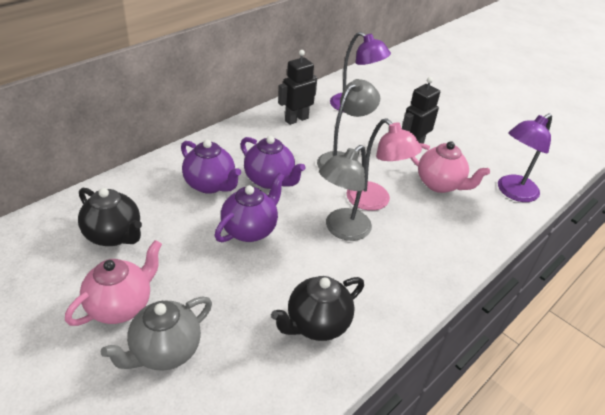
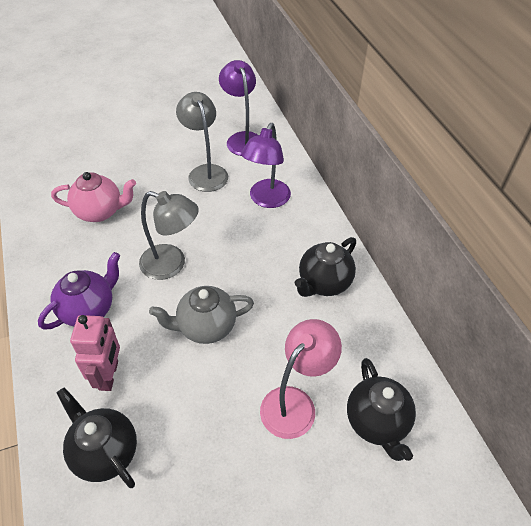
black robot: [278,50,317,125] [402,77,440,144] = 2 -> none = 0
black teapot: [78,188,142,246] [271,276,364,341] = 2 -> [57,388,137,488] [295,237,356,297] [347,358,416,461] = 3
pink robot: none = 0 -> [70,315,120,391] = 1
pink teapot: [65,240,162,326] [411,141,490,193] = 2 -> [51,172,136,222] = 1
purple teapot: [181,140,241,194] [215,173,285,242] [240,136,306,189] = 3 -> [38,252,120,330] = 1

